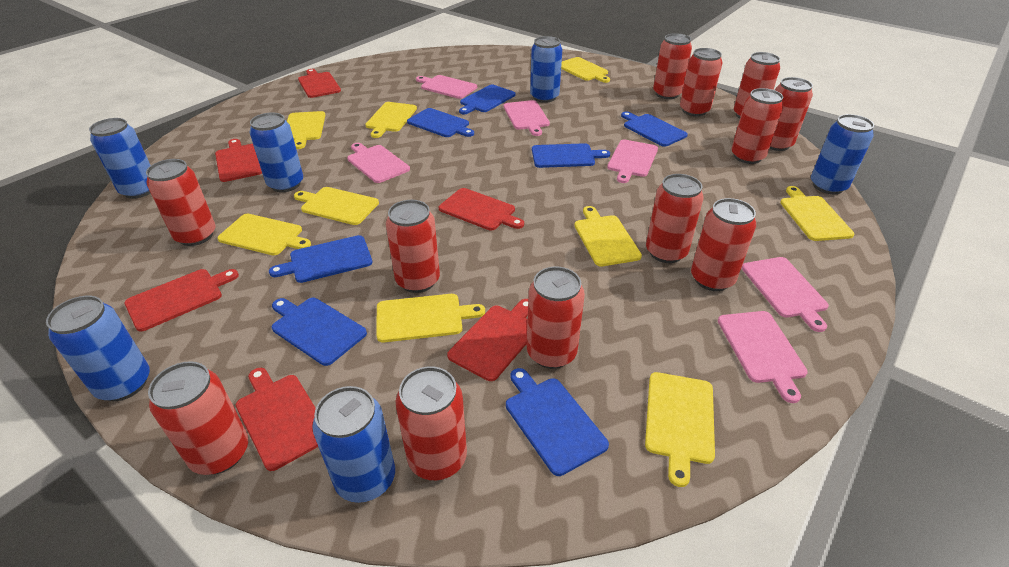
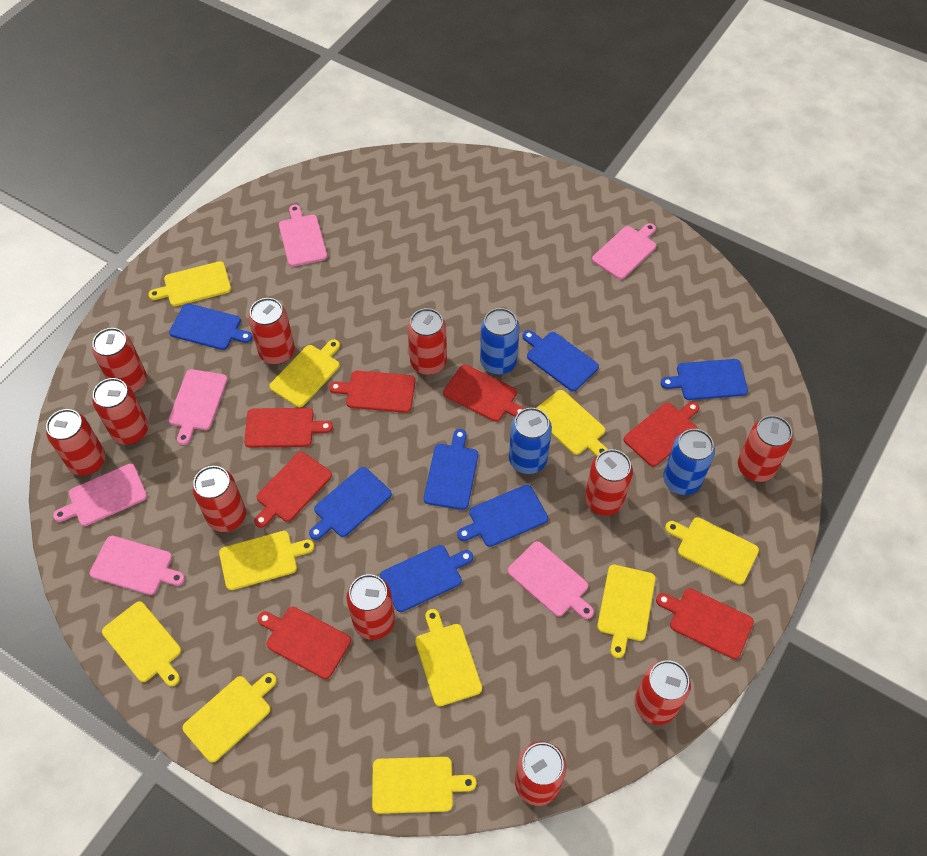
blue can: [46,296,150,401] [89,118,151,199] [249,112,303,192] [312,386,395,503] [530,36,562,103] [811,114,874,194] = 6 -> [480,308,520,375] [509,408,552,474] [663,429,715,495] = 3
red can: [146,159,216,246] [148,361,248,475] [386,200,440,293] [396,366,467,480] [527,267,585,369] [646,174,704,263] [653,33,692,99] [680,48,722,116] [691,198,756,291] [731,88,784,164] [734,52,780,119] [769,77,813,151] = 12 -> [46,409,106,475] [92,328,147,393] [92,378,149,445] [192,466,246,532] [248,298,295,365] [346,574,395,640] [408,308,447,375] [515,742,567,806] [585,449,633,516] [634,660,691,725] [738,415,793,482] = 11
red cutting board: [124,269,239,331] [215,139,262,182] [236,368,318,471] [298,69,341,98] [439,188,524,231] [447,299,528,381] = 6 -> [244,408,333,448] [254,452,332,528] [257,607,351,679] [329,371,415,413] [443,365,525,422] [624,402,699,467] [656,588,754,659] = 7
yellow cutting board: [217,214,311,255] [287,111,325,149] [294,187,379,225] [365,102,417,138] [376,294,485,342] [561,57,610,83] [574,206,642,267] [645,372,715,487] [780,186,855,241] = 9 -> [102,601,181,686] [148,261,231,306] [182,673,277,762] [219,531,314,590] [270,339,340,407] [372,757,477,814] [415,609,482,707] [536,390,608,456] [597,565,655,658] [665,517,759,585] = 10

